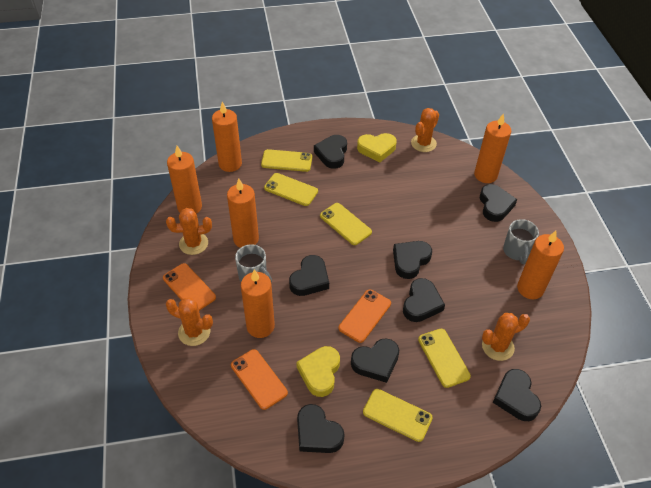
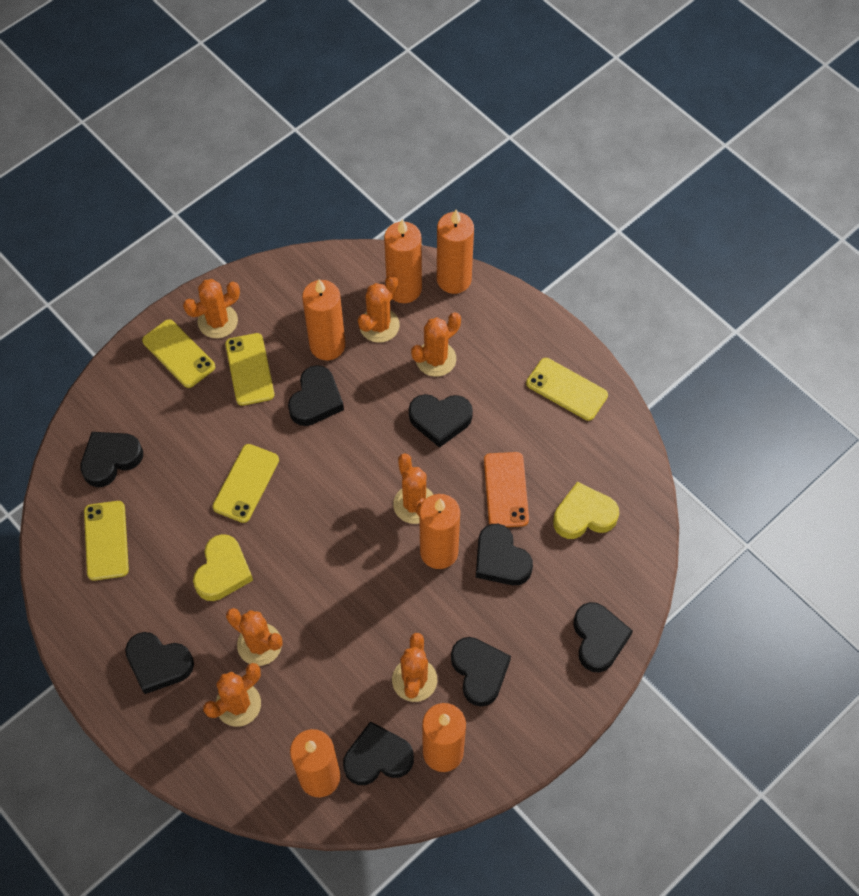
grey mug: [235,244,272,284] [503,219,539,264] = 2 -> none = 0
orange cactus: [166,208,212,255] [166,298,213,346] [411,108,439,152] [482,313,530,361] = 4 -> [183,279,240,338] [203,663,261,727] [226,608,282,666] [358,275,400,343] [392,633,437,702] [393,453,433,524] [411,312,461,377] = 7
orange phone: [163,263,216,311] [231,349,288,410] [339,289,391,343] = 3 -> [484,452,529,527] = 1

